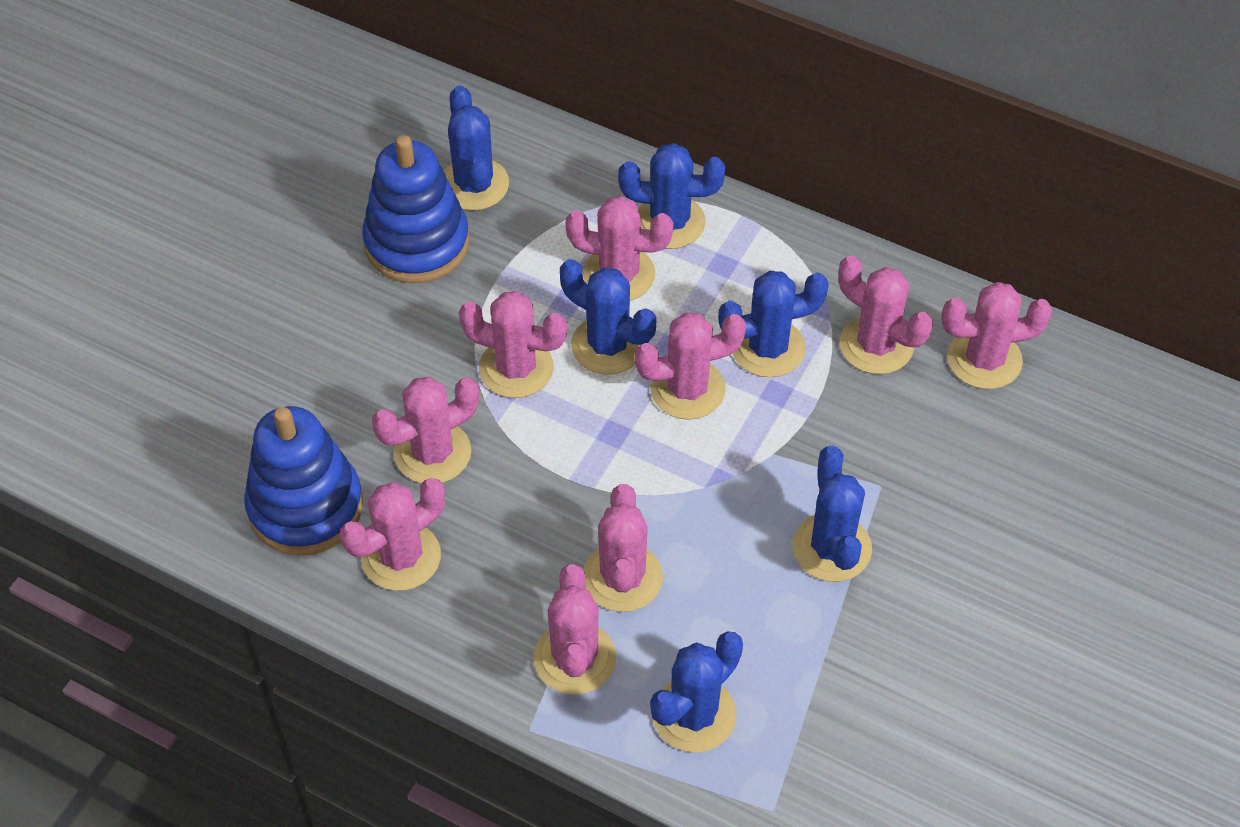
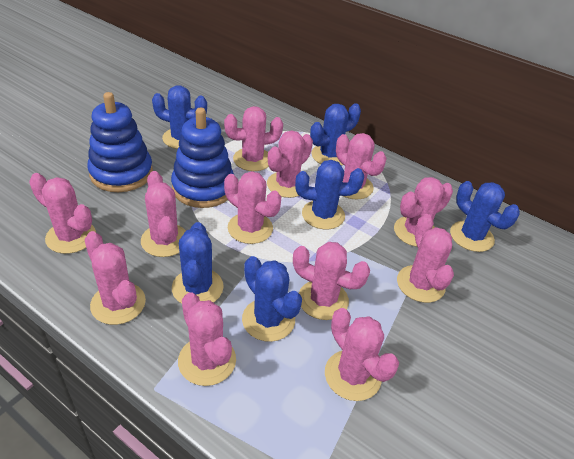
pink cactus: [340,478,445,591] [372,377,479,484] [459,291,567,398] [533,564,616,695] [565,196,673,301] [583,484,663,612] [635,312,746,420] [839,255,933,374] [942,282,1052,389] = 9 -> [29,173,96,254] [84,231,146,325] [141,171,186,257] [178,292,236,386] [224,106,283,171] [224,171,281,244] [267,131,313,198] [293,242,370,320] [325,308,399,401] [336,133,387,199] [394,177,453,247] [397,214,454,303] = 12

